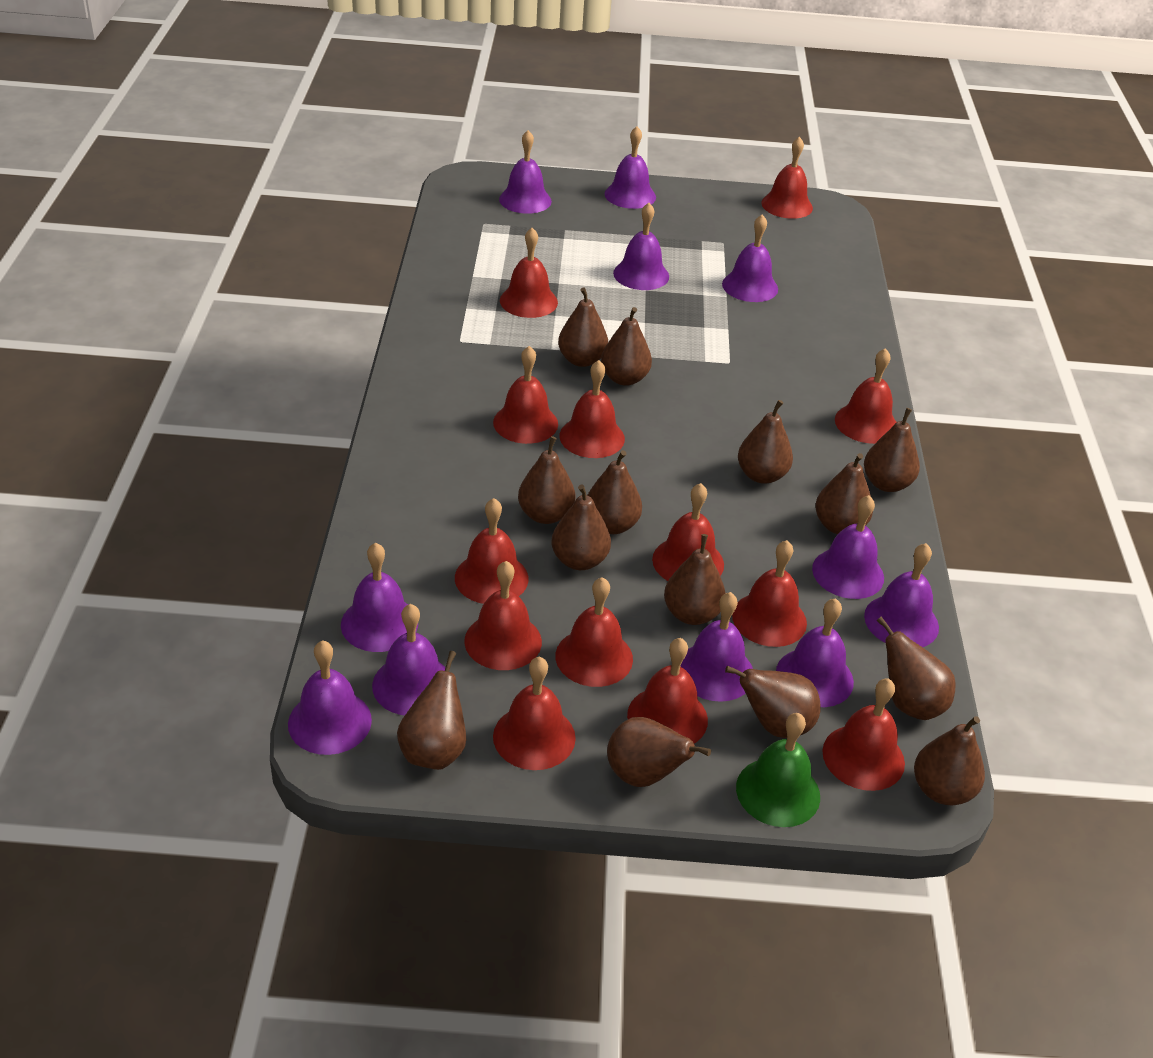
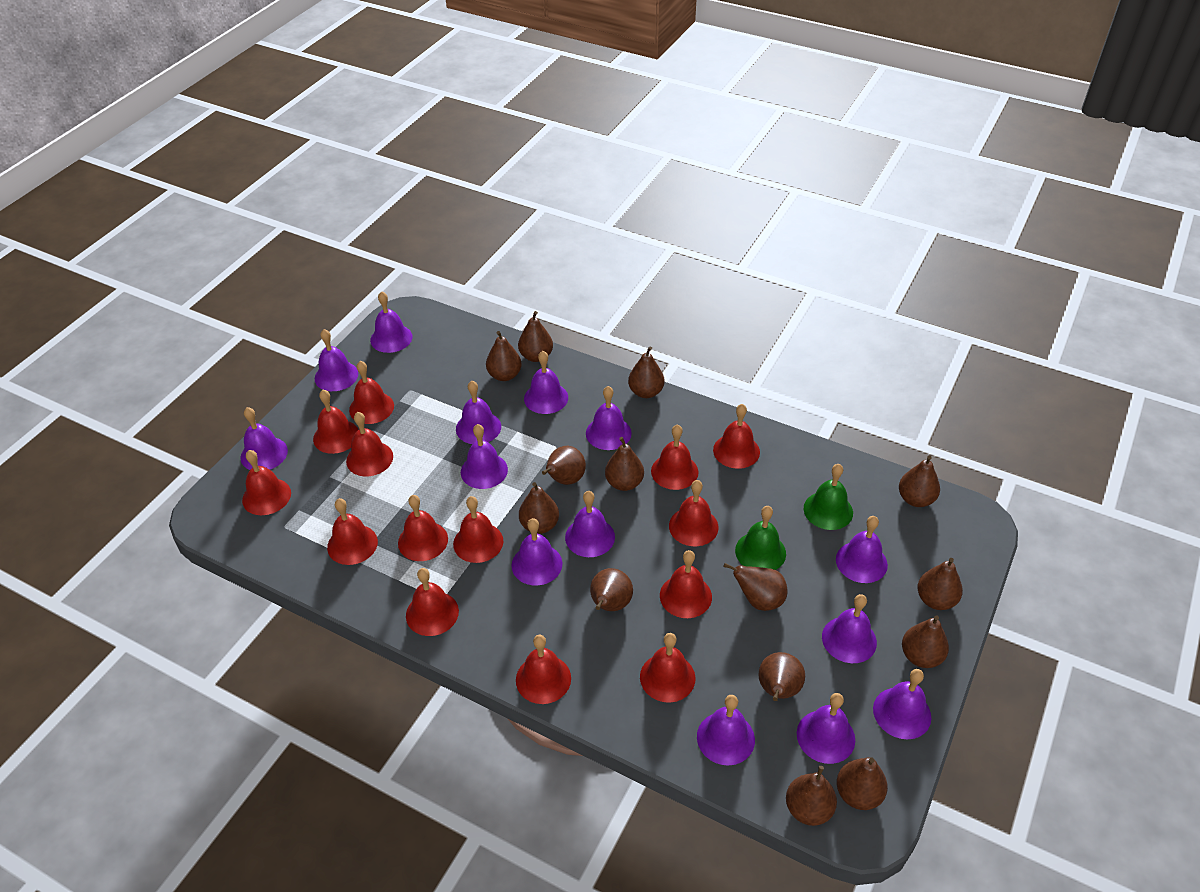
green bell: [736,713,820,827] = 1 -> [735,506,786,570] [804,464,853,530] = 2
purple bell: [288,640,372,755] [341,543,418,652] [372,604,446,715] [499,130,552,214] [605,126,656,209] [613,203,669,290] [680,592,753,702] [722,214,778,302] [776,598,854,707] [812,495,884,599] [864,543,939,647] = 11 -> [240,407,288,470] [315,329,358,391] [370,291,412,353] [456,381,501,444] [461,424,508,489] [511,518,562,586] [524,351,568,414] [565,491,615,557] [586,386,632,450] [697,695,755,766] [797,693,855,764] [822,594,877,663] [836,516,888,583] [873,669,931,739] = 14
red bell: [455,498,528,604] [464,561,542,670] [493,346,558,444] [493,657,576,770] [500,228,558,318] [555,577,633,687] [560,360,625,458] [627,638,708,744] [652,483,724,581] [732,540,807,647] [761,136,813,219] [822,678,905,791] [835,348,897,444] = 13 -> [242,450,291,515] [313,390,358,454] [327,498,378,565] [346,412,393,476] [349,361,394,424] [398,495,448,561] [406,568,459,636] [453,496,503,563] [516,635,571,704] [640,633,695,703] [651,424,699,490] [660,550,712,618] [669,480,719,546] [713,404,760,469] = 14

